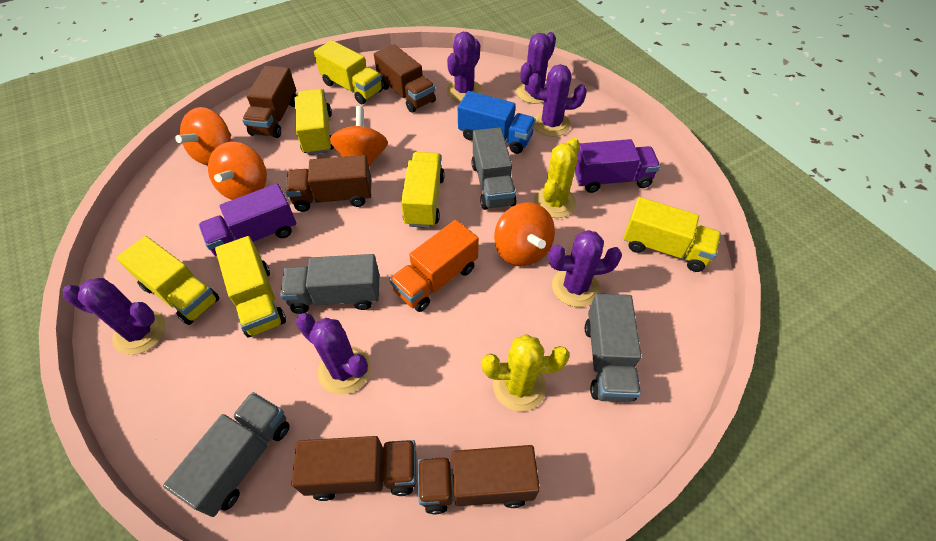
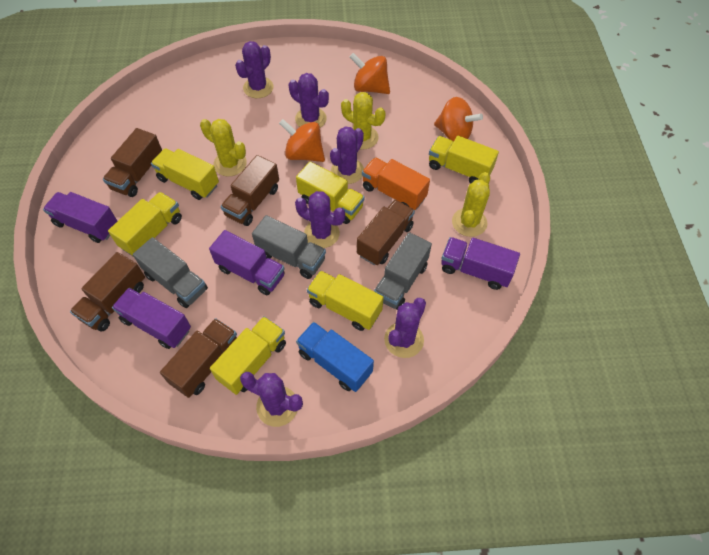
grey truck: [163,392,290,517] [280,254,379,314] [471,127,517,210] [585,294,641,402] = 4 -> [133,237,208,308] [252,215,326,279] [374,232,432,310] = 3
orange spinning top: [175,107,231,165] [208,142,267,200] [330,106,388,167] [494,202,555,266] = 4 -> [279,119,325,162] [350,53,390,94] [434,97,483,142] = 3
purple truck: [199,183,296,256] [574,139,660,193] = 2 -> [43,192,117,243] [112,288,191,349] [209,230,285,295] [441,237,520,290] = 4
yellow cactus: [482,334,570,411] [534,137,580,218] = 2 -> [200,119,247,176] [341,92,386,150] [452,172,490,237] = 3

